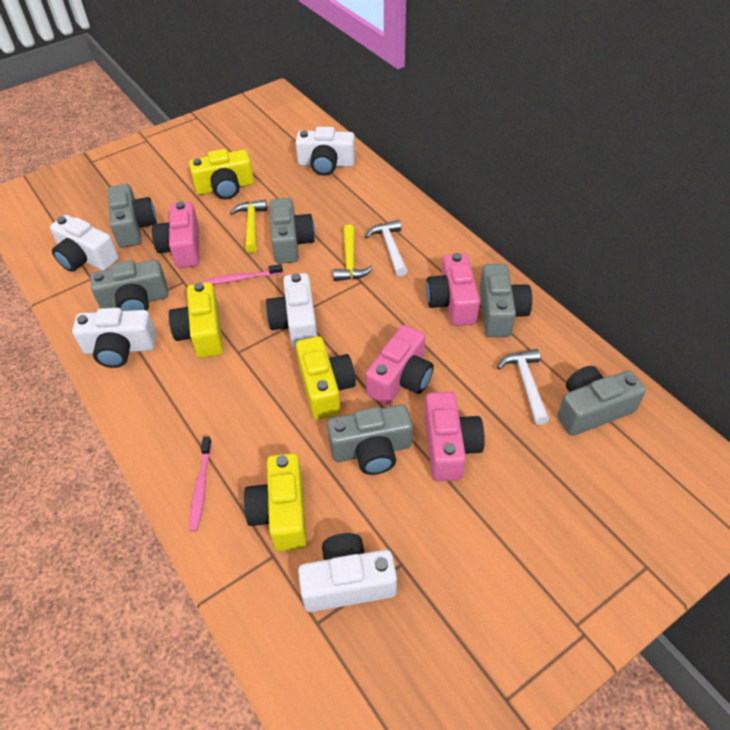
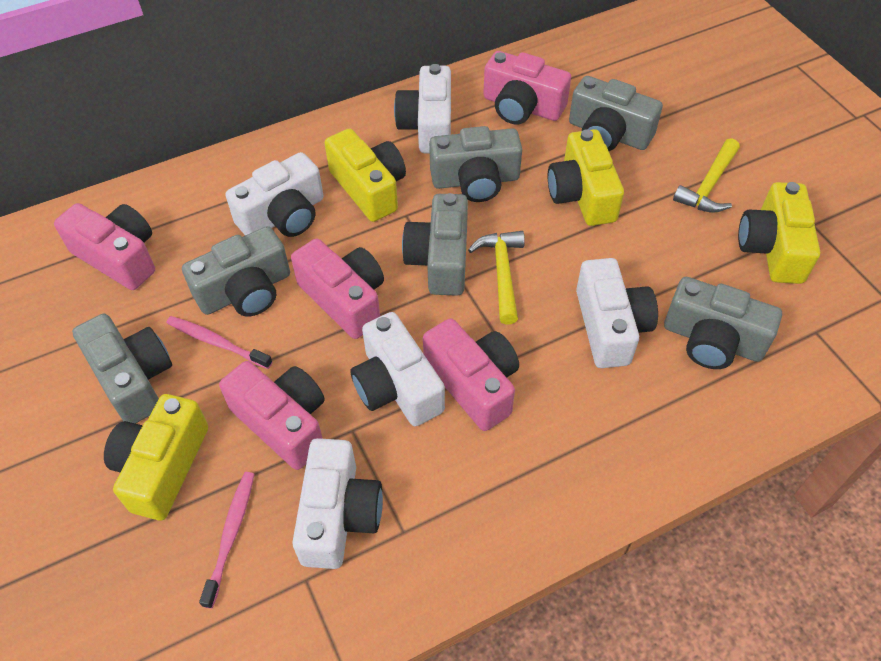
pink camera: [152,201,199,268] [365,325,434,405] [424,392,485,481] [426,253,480,326] = 4 -> [54,203,155,290] [219,361,325,470] [291,238,384,339] [423,318,519,431] [483,51,571,124] = 5
white hammer: [365,220,408,276] [497,349,549,425] = 2 -> none = 0

